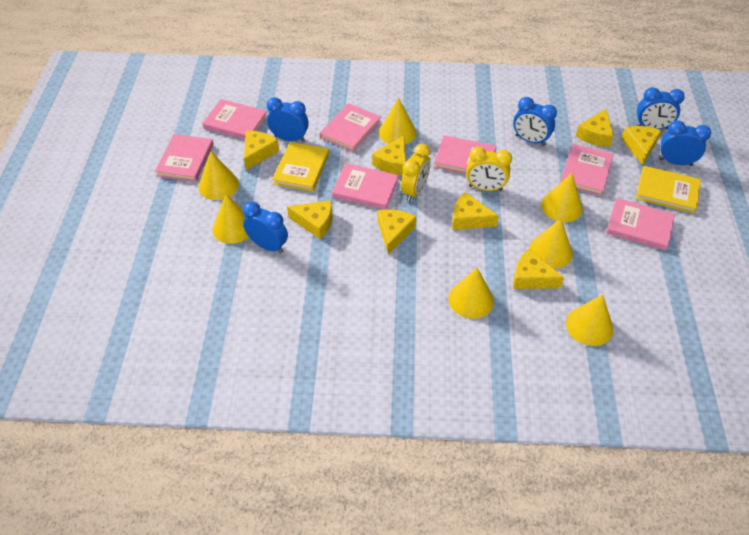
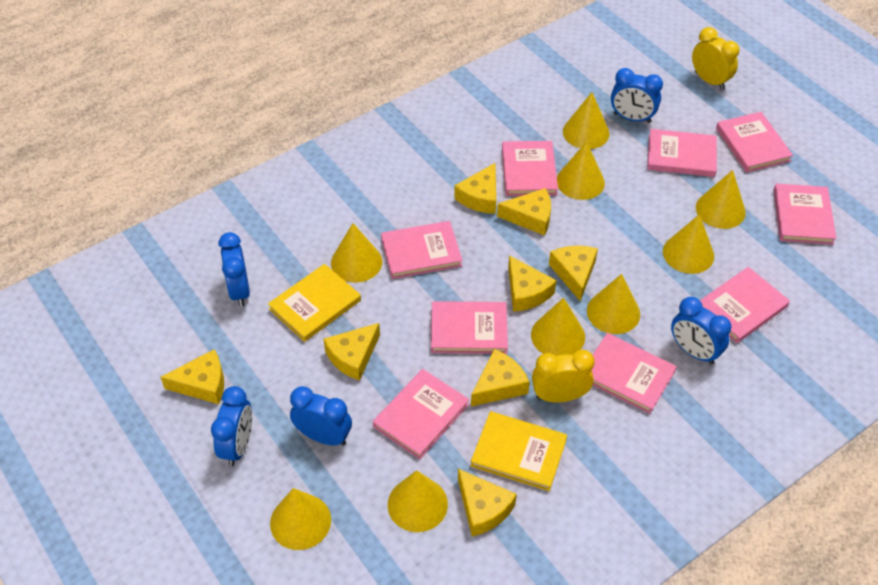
pink book: [155,134,214,182] [202,99,268,139] [320,103,381,152] [332,163,399,209] [434,135,496,174] [560,144,614,196] [606,198,675,250] = 7 -> [373,369,469,459] [381,221,462,279] [431,301,508,354] [502,141,558,196] [592,333,677,414] [647,129,717,177] [700,267,790,343] [716,112,793,172] [774,183,837,245] = 9
yellow cone: [198,151,239,200] [212,194,249,244] [379,98,416,144] [449,268,494,319] [529,218,573,269] [541,173,583,222] [566,294,613,346] = 7 -> [270,488,331,550] [331,223,382,283] [388,470,448,532] [531,298,585,356] [557,142,605,200] [563,92,610,149] [587,274,640,334] [663,214,714,274] [696,170,746,229] = 9

